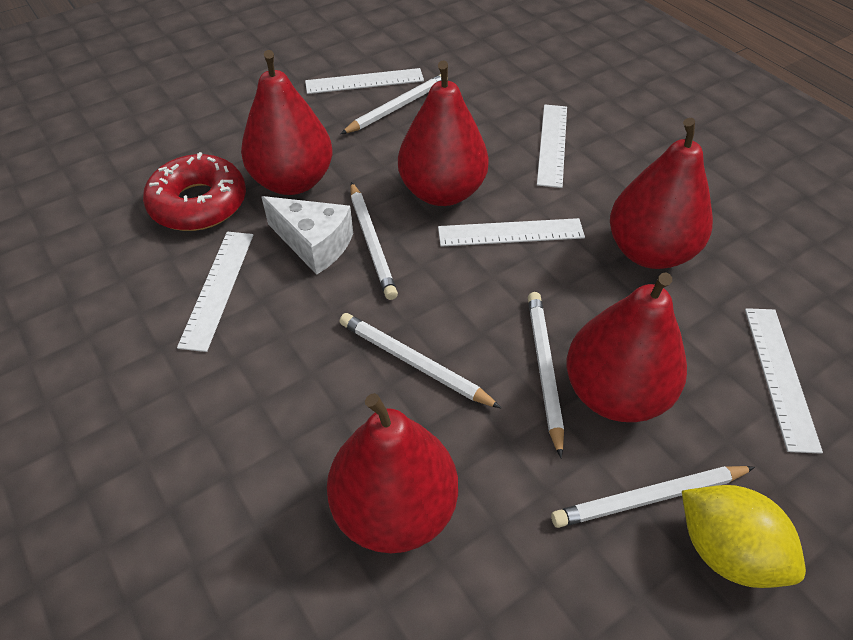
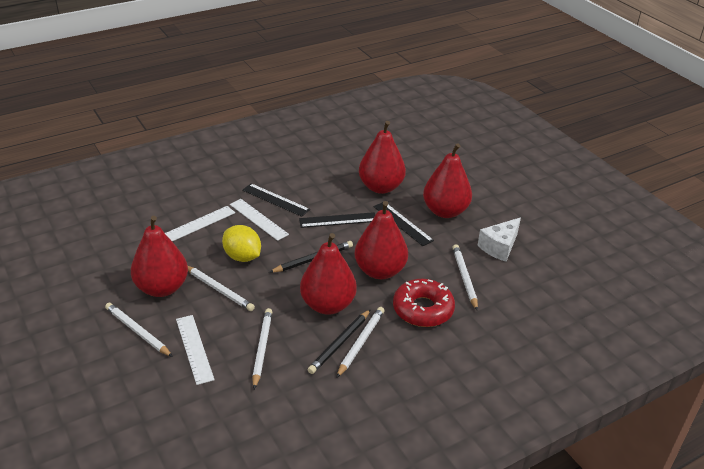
black pencil: none = 0 -> [269,241,353,273] [308,309,371,374] = 2
black ruler: none = 0 -> [242,183,310,217] [299,212,375,228] [374,202,434,246] = 3
white ruler: [177,232,253,352] [305,68,424,94] [438,218,585,247] [537,104,567,188] [745,308,823,454] = 5 -> [165,206,235,241] [176,315,215,385] [230,199,289,241] = 3

